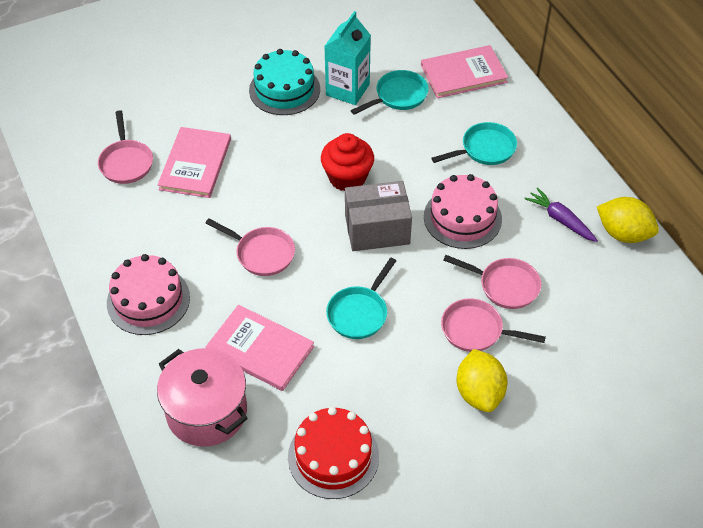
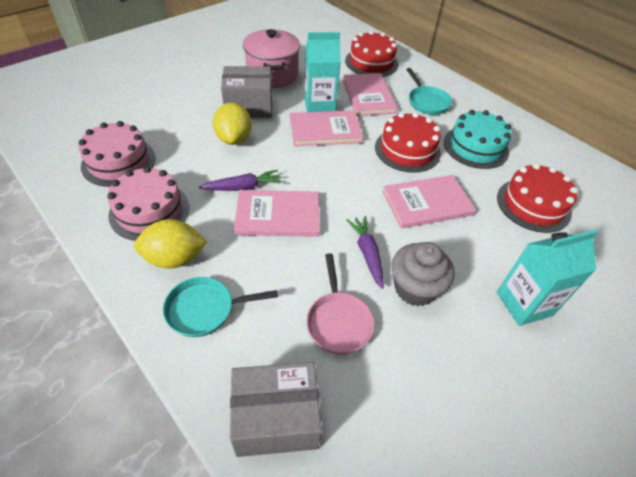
grey box: [345,181,412,251] = 1 -> [221,66,272,118] [230,362,322,457] = 2
grey cupcake: none = 0 -> [391,242,455,306] = 1
pink book: [158,127,231,198] [206,305,314,391] [421,45,508,98] = 3 -> [234,190,320,237] [290,110,364,146] [342,73,398,116] [382,175,476,229] = 4
pink pan: [98,110,153,184] [206,219,295,276] [441,298,546,352] [443,255,541,309] = 4 -> [306,253,374,355] = 1
purple carrot: [524,187,598,242] = 1 -> [199,170,281,191] [346,216,384,289] = 2
red cake: [288,407,379,499] = 1 -> [345,31,399,77] [375,112,441,173] [497,163,578,233] = 3
red cupcake: [321,133,374,191] = 1 -> none = 0
turquoise carton: [324,11,371,105] = 1 -> [305,32,341,112] [497,230,598,326] = 2
turquoise pan: [326,258,396,339] [351,70,429,115] [432,122,517,165] = 3 -> [163,277,278,337] [406,68,452,115] = 2

